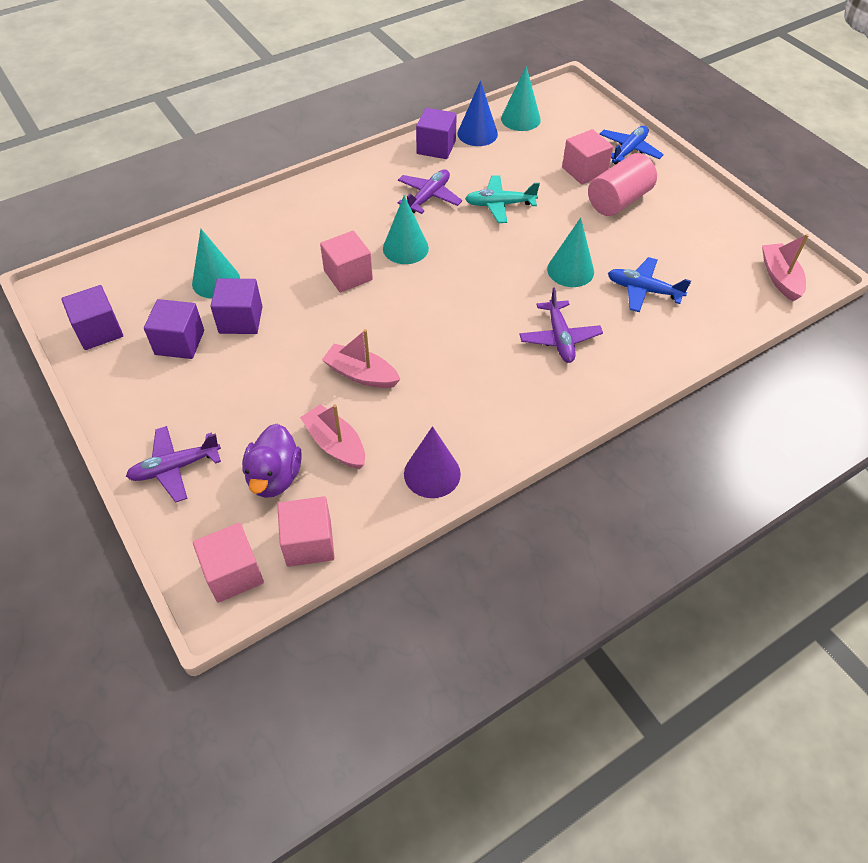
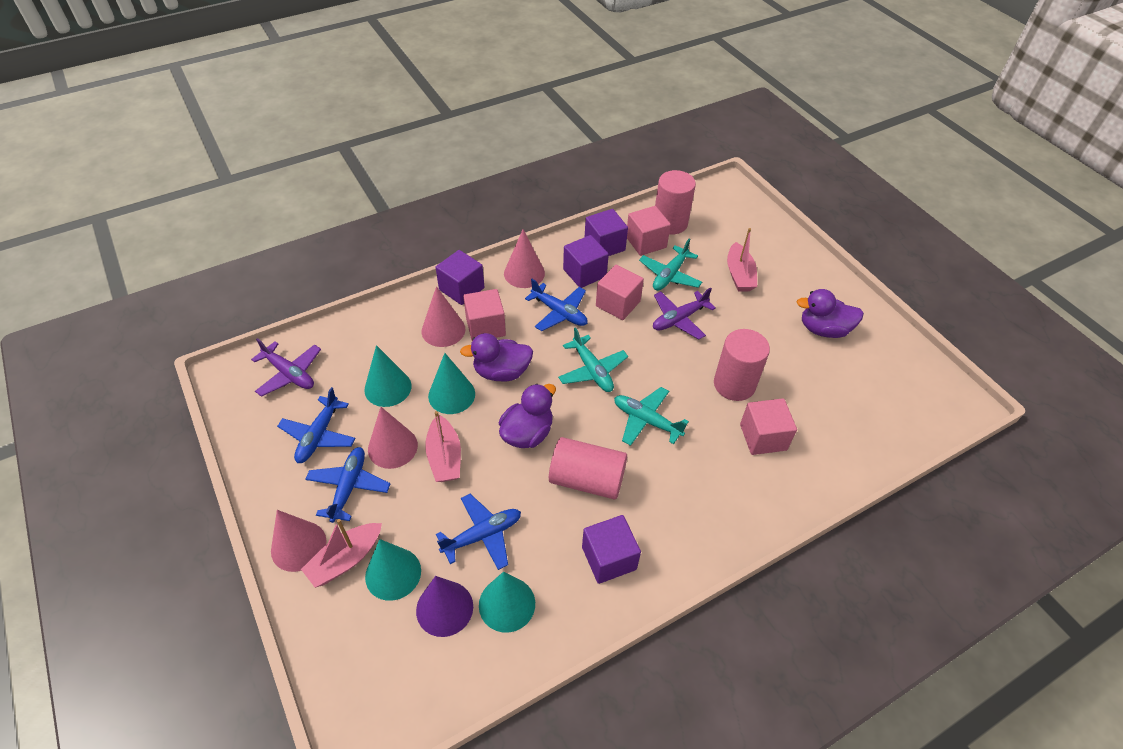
blue cone: [458,81,498,146] = 1 -> none = 0
blue plane: [599,126,664,165] [608,257,691,312] = 2 -> [277,387,356,463] [305,447,390,523] [436,494,521,570] [525,279,587,331] = 4
pink cone: none = 0 -> [271,510,326,572] [368,407,418,469] [422,286,465,347] [504,229,545,288] = 4
pink cylinder: [588,153,657,216] = 1 -> [549,437,627,500] [655,170,696,234] [714,329,770,401] = 3
purple duck: [242,424,302,498] = 1 -> [460,333,533,382] [499,384,556,448] [797,289,864,338] = 3
purple plane: [126,426,221,503] [398,169,462,214] [520,287,603,363] = 3 -> [251,338,321,397] [653,288,716,340] = 2
turquoise plane: [465,175,540,223] = 1 -> [558,327,628,392] [614,387,689,446] [639,238,702,291] = 3

